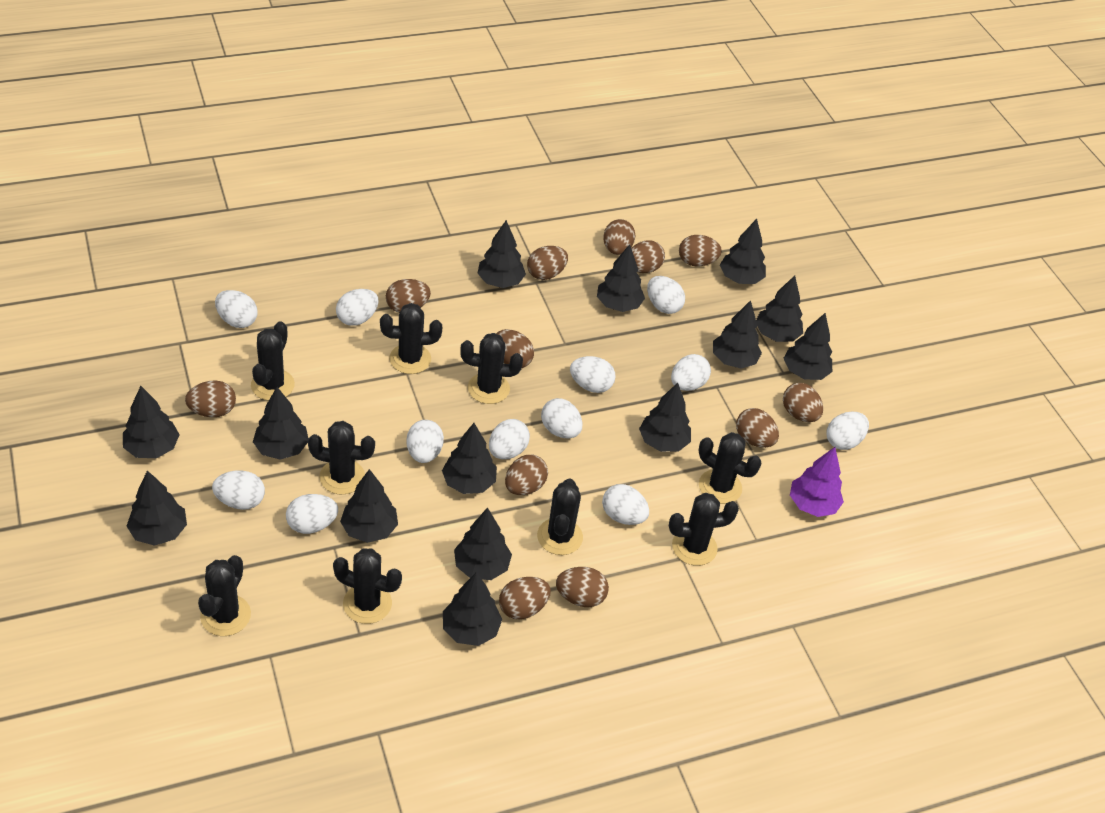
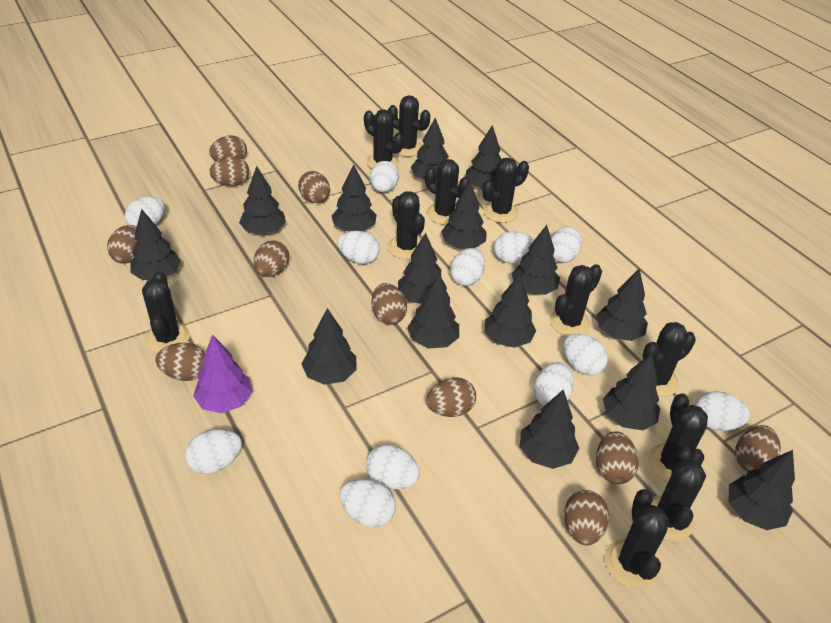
black cactus: [198,555,251,636] [251,321,295,401] [308,421,375,495] [333,548,402,624] [380,303,442,374] [460,333,523,404] [537,478,583,555] [669,493,739,566] [699,432,761,504] = 9 -> [142,271,190,353] [364,109,404,169] [388,95,430,157] [388,191,425,259] [425,159,470,225] [482,158,529,223] [550,264,602,336] [605,489,669,589] [643,322,696,397] [648,393,708,482] [651,446,706,541] = 11
black tree: [123,386,180,458] [127,471,187,546] [253,387,308,460] [340,469,398,543] [442,423,497,494] [443,572,502,646] [454,507,512,580] [477,220,526,288] [597,244,645,312] [639,383,691,452] [713,300,762,369] [720,219,766,284] [756,276,803,342] [784,313,832,380] = 14 -> [130,209,181,280] [239,166,286,234] [302,308,357,385] [331,164,377,231] [398,233,447,304] [407,275,459,348] [410,118,449,180] [441,181,487,249] [465,125,502,189] [485,274,536,348] [511,225,560,295] [520,389,579,469] [596,268,648,341] [603,353,660,430] [729,450,795,530] = 15
brown egg: [185,381,236,417] [386,279,431,313] [496,329,534,368] [499,577,551,619] [505,455,548,495] [527,246,568,280] [556,567,609,607] [603,219,635,255] [631,240,665,273] [679,235,722,266] [736,408,779,448] [783,383,823,422] = 12 -> [107,225,137,263] [155,343,205,381] [209,135,247,161] [209,156,249,186] [253,240,289,277] [298,171,330,203] [371,283,407,325] [426,377,476,417] [564,490,609,546] [596,431,639,484] [735,425,781,471] = 11

